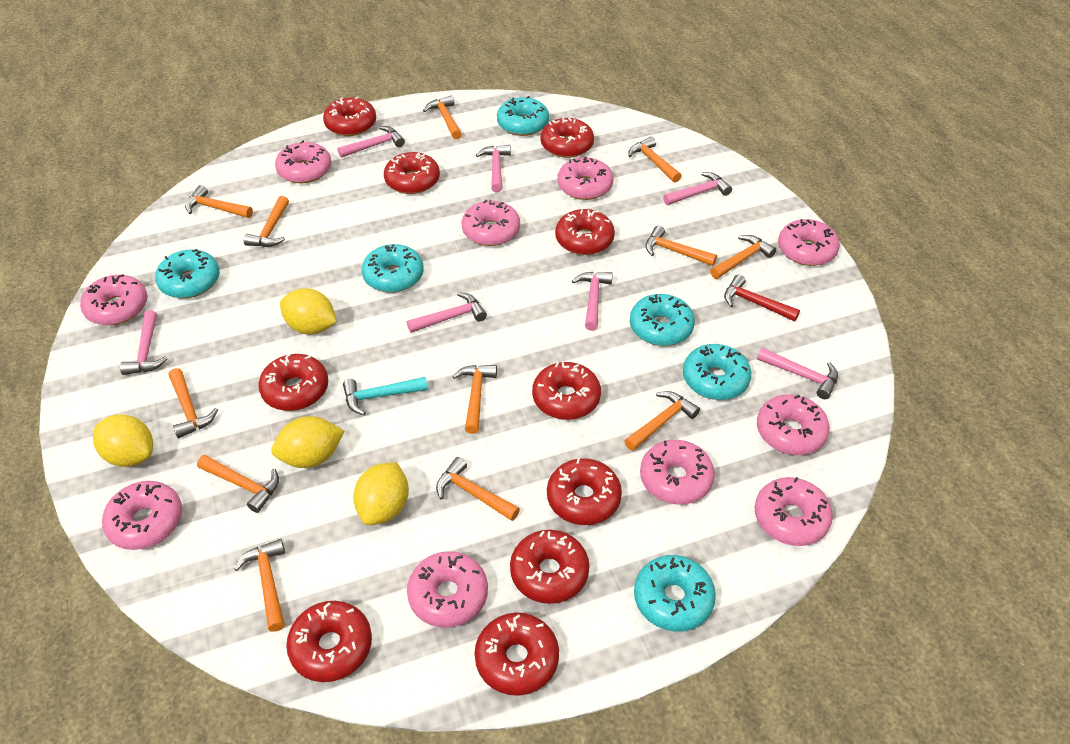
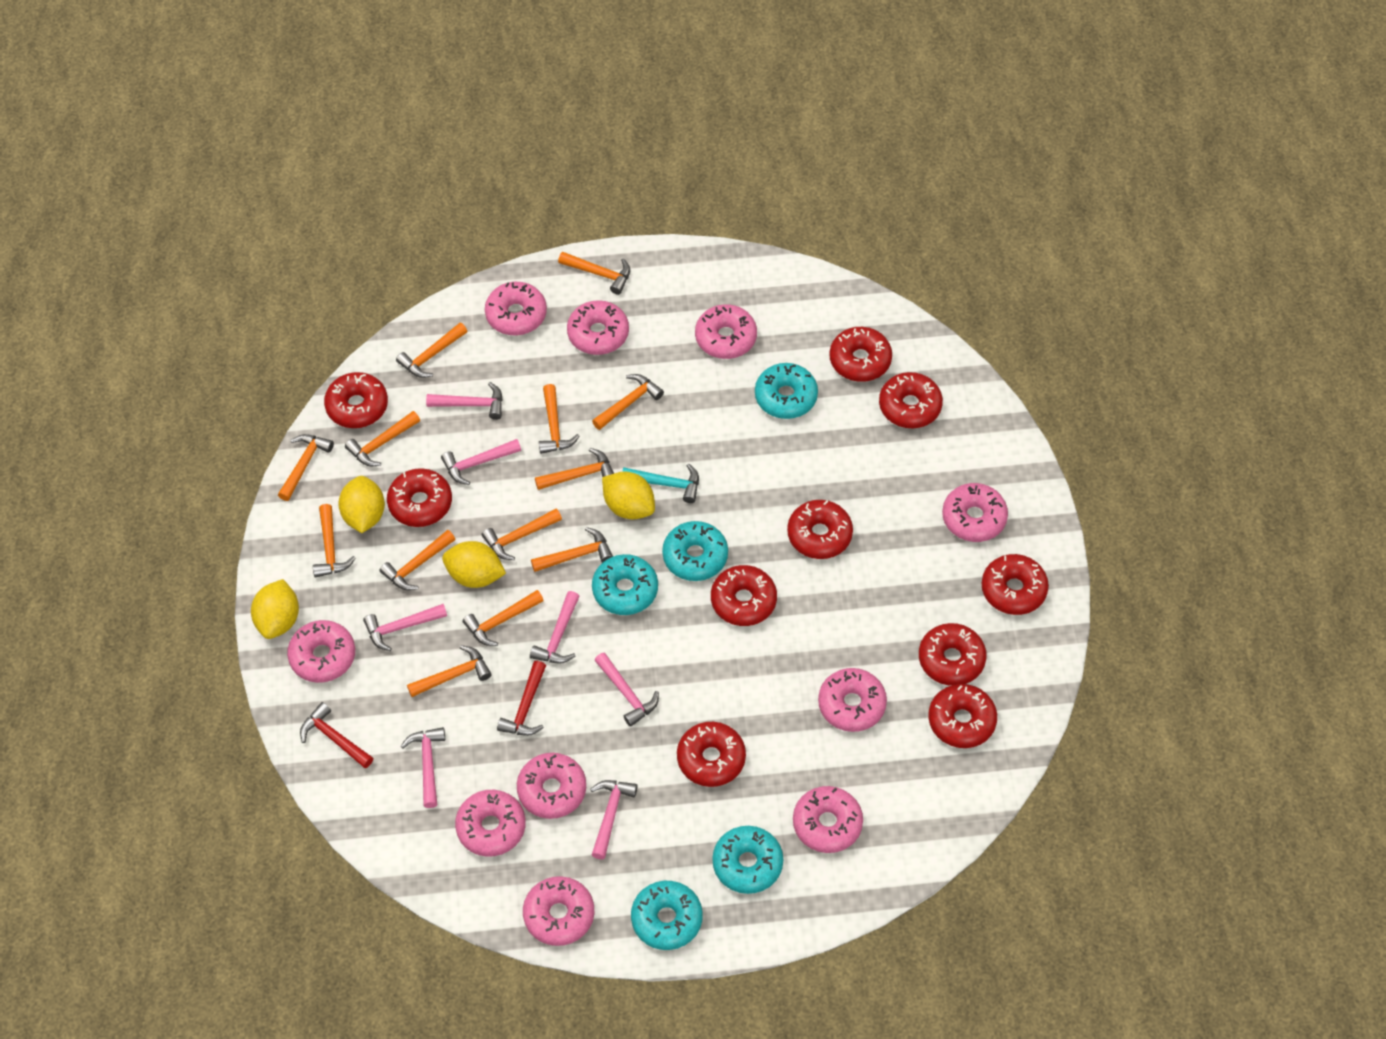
orange hammer: [169,368,218,438] [185,185,253,218] [197,455,279,513] [234,539,285,632] [244,196,289,247] [423,95,462,139] [436,457,520,521] [452,365,497,434] [625,391,700,451] [628,137,681,182] [646,226,717,266] [710,235,776,279] = 12 -> [278,434,334,501] [313,504,355,578] [345,411,420,466] [379,530,455,590] [396,323,467,378] [407,645,492,697] [463,590,544,646] [482,508,562,560] [531,527,613,572] [535,448,614,490] [539,384,579,454] [558,252,630,295] [592,374,664,430] = 13
red hammer: [724,275,800,322] = 1 -> [300,702,373,768] [497,661,546,736] = 2
turquoise donut: [155,249,220,298] [362,244,424,293] [497,96,549,136] [630,294,695,346] [634,555,716,632] [683,344,751,400] = 6 -> [592,554,658,615] [631,881,703,950] [662,521,728,581] [712,826,783,894] [755,363,818,419] = 5

